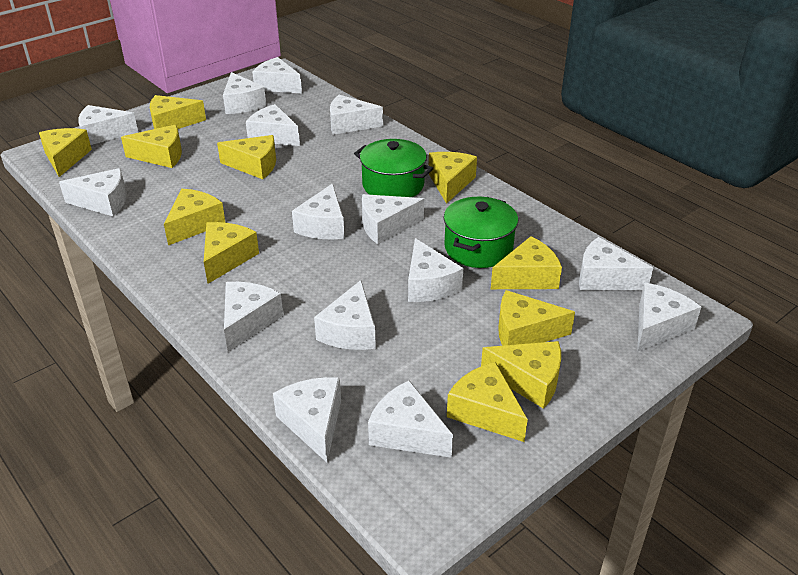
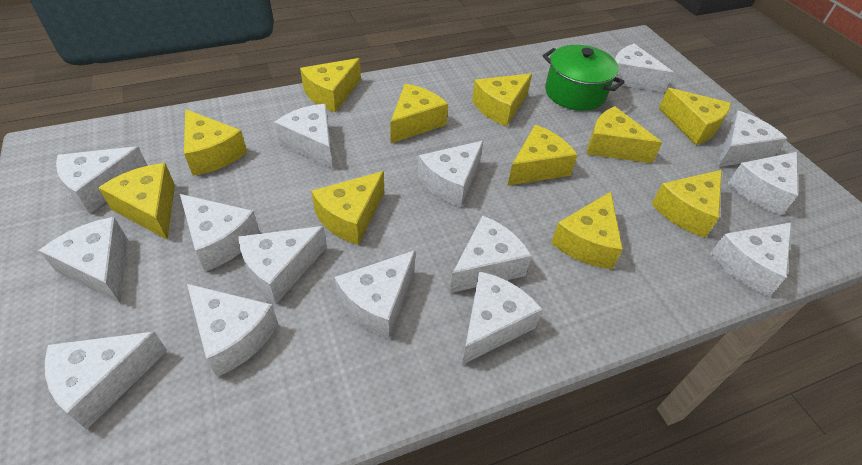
green pot: [354,139,433,197] [444,197,518,268] = 2 -> [543,45,625,111] = 1

